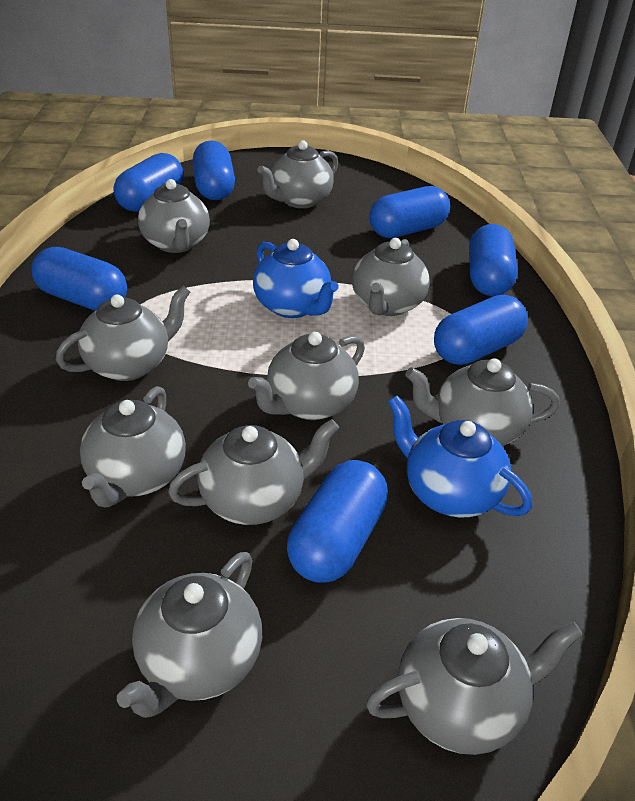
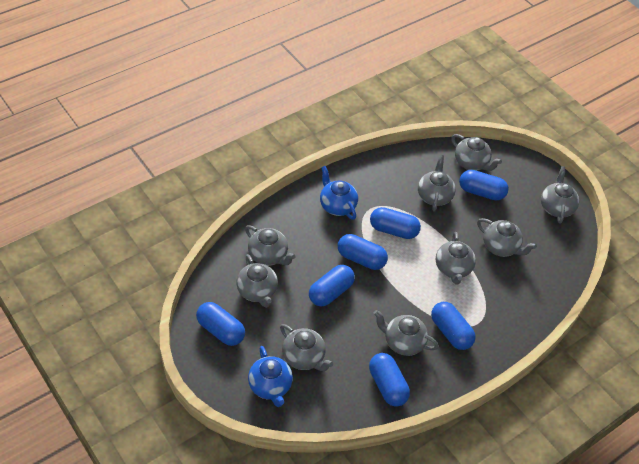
grey teapot: [56,286,190,381] [80,386,186,507] [117,552,262,718] [138,179,210,253] [168,419,339,525] [248,332,365,420] [257,140,338,208] [352,238,430,316] [366,618,583,755] [405,358,560,446] = 10 -> [237,254,278,308] [245,225,296,266] [280,324,333,371] [374,310,439,356] [418,155,456,212] [436,232,476,285] [451,134,502,171] [477,218,537,257] [541,166,579,223] = 9

